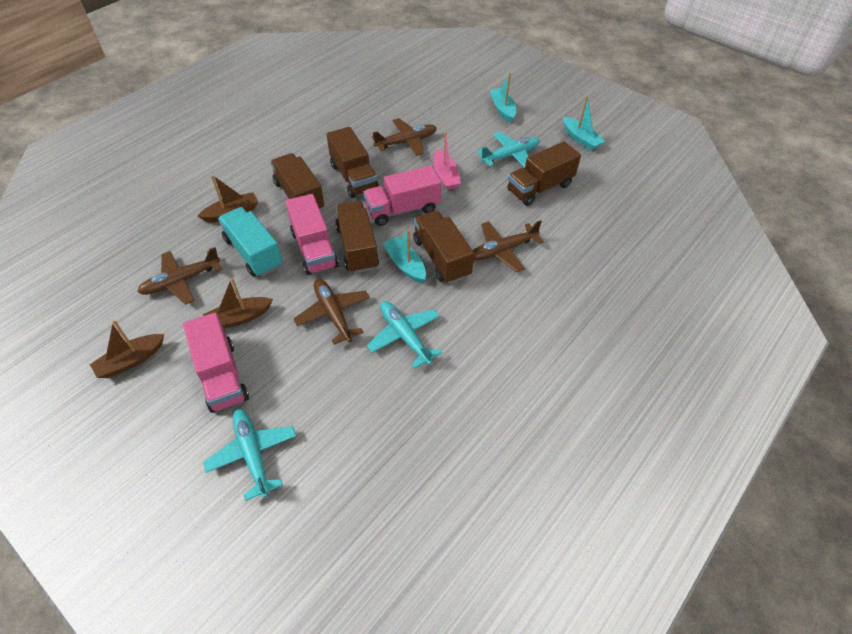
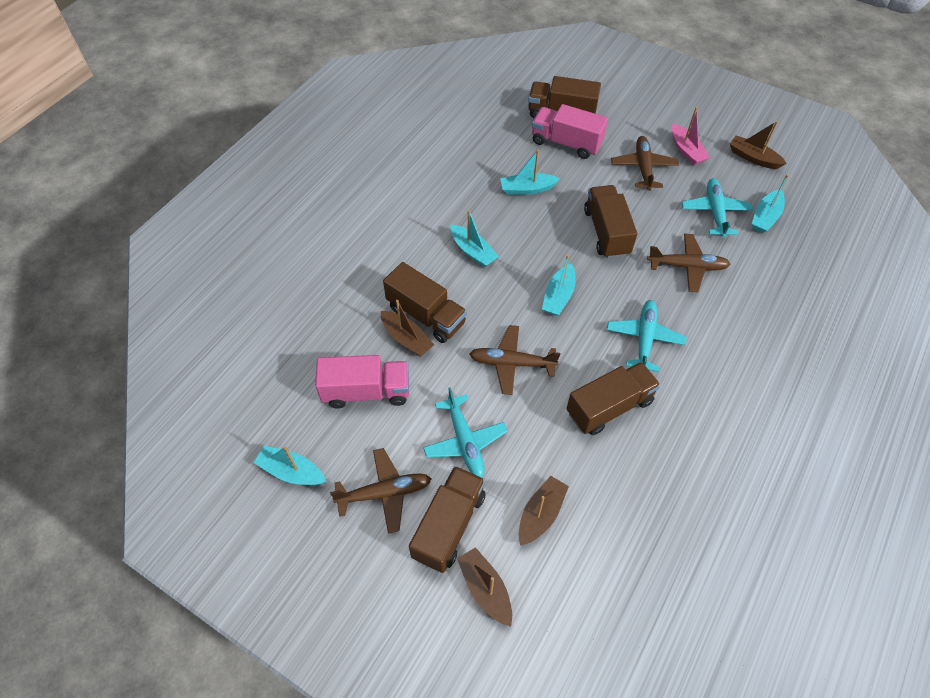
brown boat: [90,320,164,378] [198,175,258,223] [203,277,273,329] = 3 -> [381,300,434,356] [457,547,512,627] [518,476,569,546] [730,121,787,169] = 4
pink truck: [183,312,249,413] [286,194,339,275] [363,165,441,226] = 3 -> [315,355,409,409] [532,104,608,159] = 2
turquoise boat: [382,230,426,283] [490,72,516,123] [563,96,605,150] = 3 -> [254,446,326,485] [450,210,499,267] [500,149,560,195] [542,255,576,316] [752,174,789,233] = 5
turquoise truck: [218,207,282,277] = 1 -> none = 0

